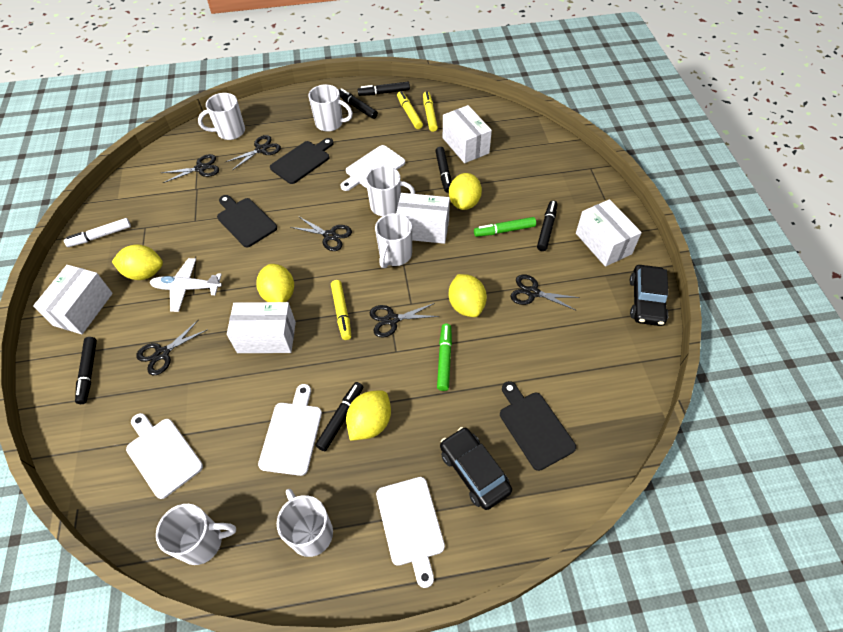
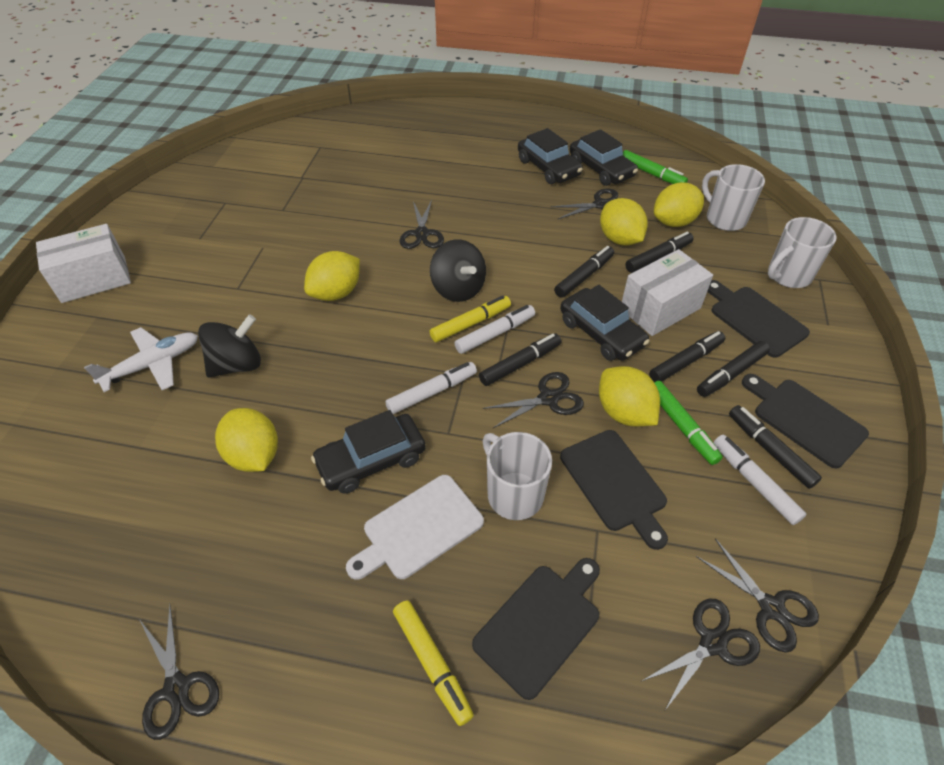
black car: [440,427,512,510] [630,265,669,326] = 2 -> [311,410,426,494] [518,128,583,184] [560,285,650,361] [570,129,638,186] = 4
black cutting board: [217,195,277,247] [270,138,334,184] [500,381,576,471] = 3 -> [472,558,600,700] [560,430,668,550] [707,280,810,358] [742,374,869,468] = 4
black spinning top: none = 0 -> [198,314,261,377] [430,239,486,302] = 2
white box: [33,265,113,334] [227,302,296,353] [396,193,450,244] [443,105,492,163] [576,199,642,267] = 5 -> [36,224,131,303] [622,249,713,336] = 2
white cutting board: [126,413,203,499] [258,384,322,476] [340,145,405,191] [376,477,445,588] = 4 -> [346,475,484,580] = 1
white marker: [64,218,131,247] = 1 -> [385,362,477,414] [454,305,535,354] [714,435,806,525] = 3
white mug: [156,504,236,565] [198,93,245,140] [277,489,333,557] [308,85,353,132] [366,166,415,216] [375,213,412,268] = 6 -> [483,432,552,520] [702,164,765,231] [768,217,837,288] = 3
yellow marker: [331,280,351,340] [397,91,423,129] [423,91,438,132] = 3 -> [393,600,474,726] [429,296,511,342] = 2

